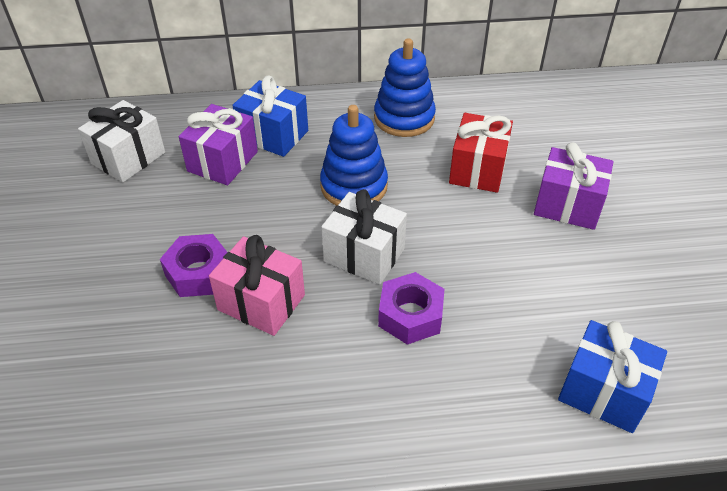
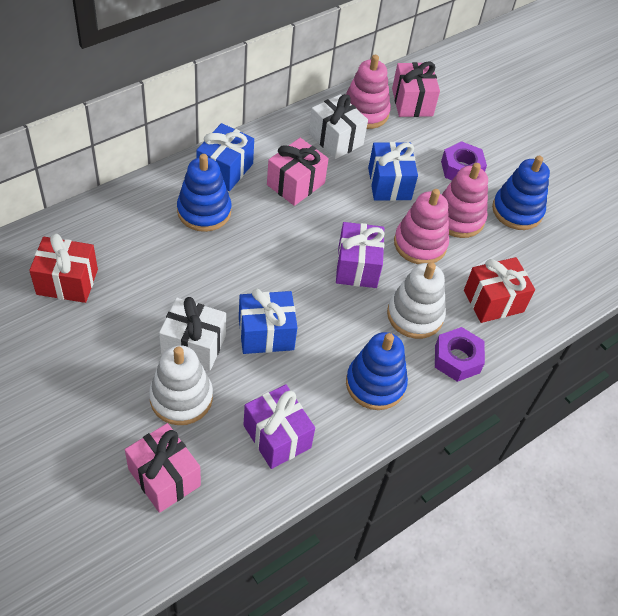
blue gift: [233,76,308,157] [558,320,667,433] = 2 -> [196,123,254,191] [239,288,298,354] [368,142,418,201] = 3
blue stacking toy: [320,105,388,206] [374,38,436,137] = 2 -> [177,154,232,232] [346,332,408,410] [492,156,550,230] = 3
pink gift: [209,235,305,336] = 1 -> [125,423,201,513] [267,138,329,206] [392,62,440,117] = 3
pink stacking toy: none = 0 -> [346,55,391,129] [394,189,449,264] [442,163,488,238] = 3
red gift: [449,113,513,193] = 1 -> [29,233,98,303] [464,257,535,323] = 2
white stacking toy: none = 0 -> [149,345,213,425] [387,262,446,339] = 2

